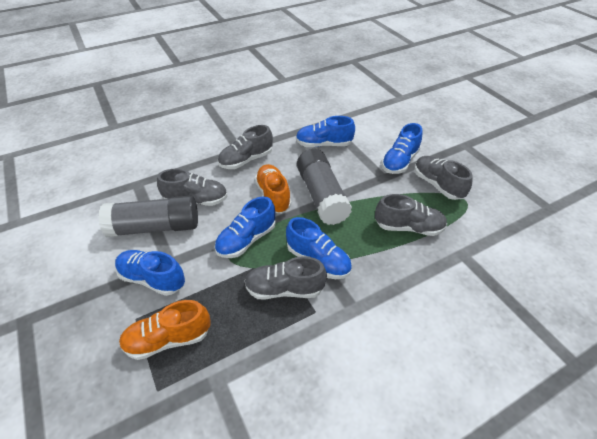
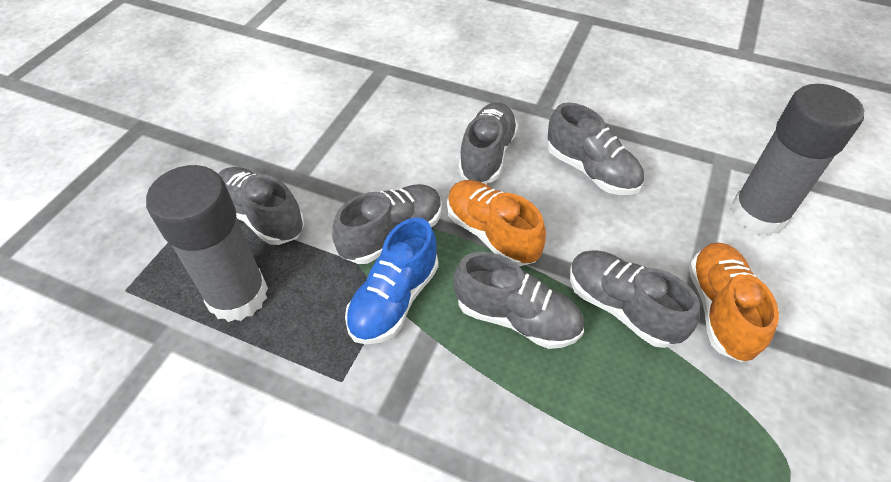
blue shoe: [115,250,185,296] [214,196,276,258] [286,217,352,279] [296,116,355,147] [381,123,422,174] = 5 -> [345,217,438,345] = 1
grey shoe: [157,169,228,206] [218,125,273,169] [244,256,327,300] [375,194,447,236] [414,156,473,200] = 5 -> [218,167,304,245] [332,184,442,264] [453,252,584,349] [458,102,518,183] [547,102,644,195] [570,250,700,348] = 6

